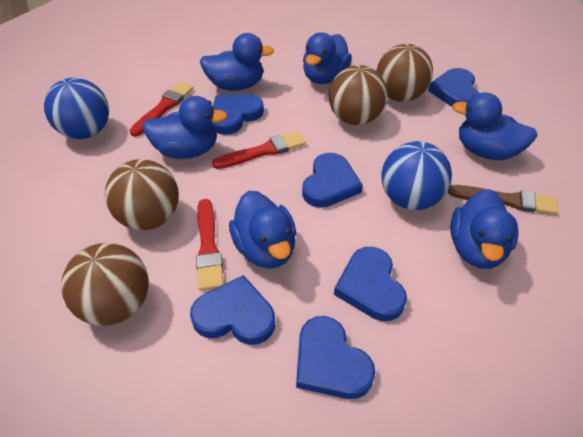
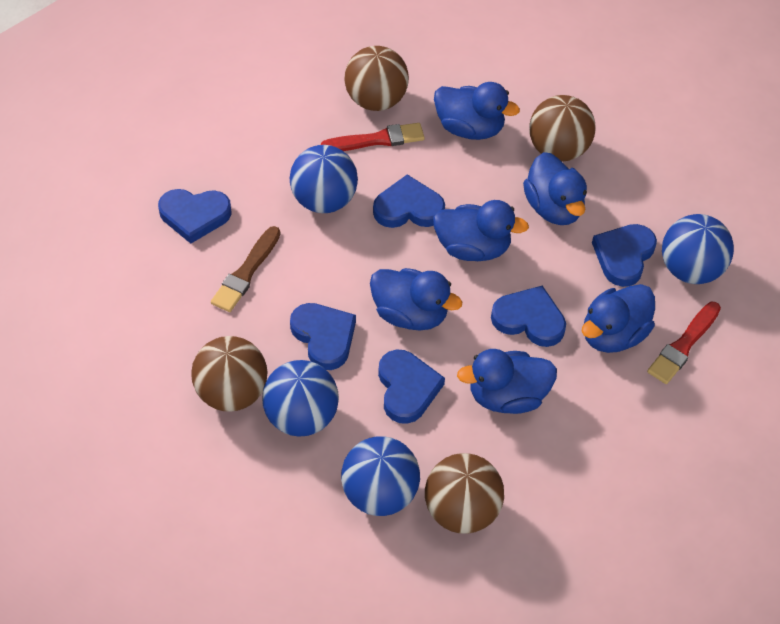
blue ball: [44,78,109,139] [381,141,452,210] = 2 -> [262,360,339,437] [290,145,358,213] [341,436,420,516] [662,214,734,284] = 4
red brush: [129,82,193,137] [196,199,224,291] [212,131,306,169] = 3 -> [321,123,425,151] [647,302,721,384] = 2

